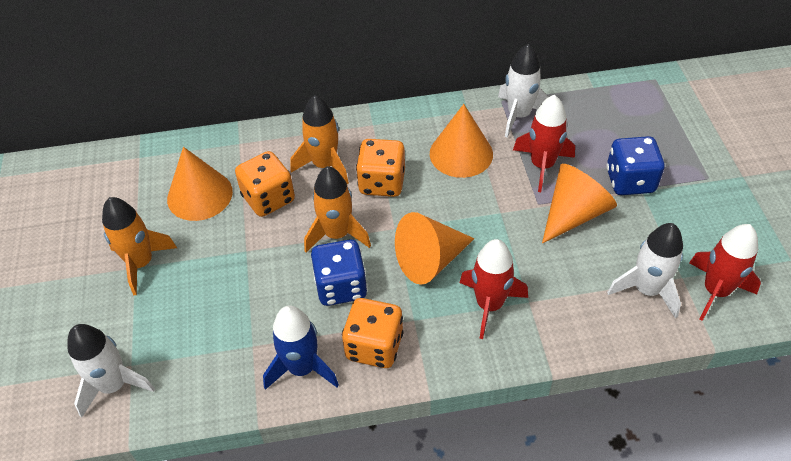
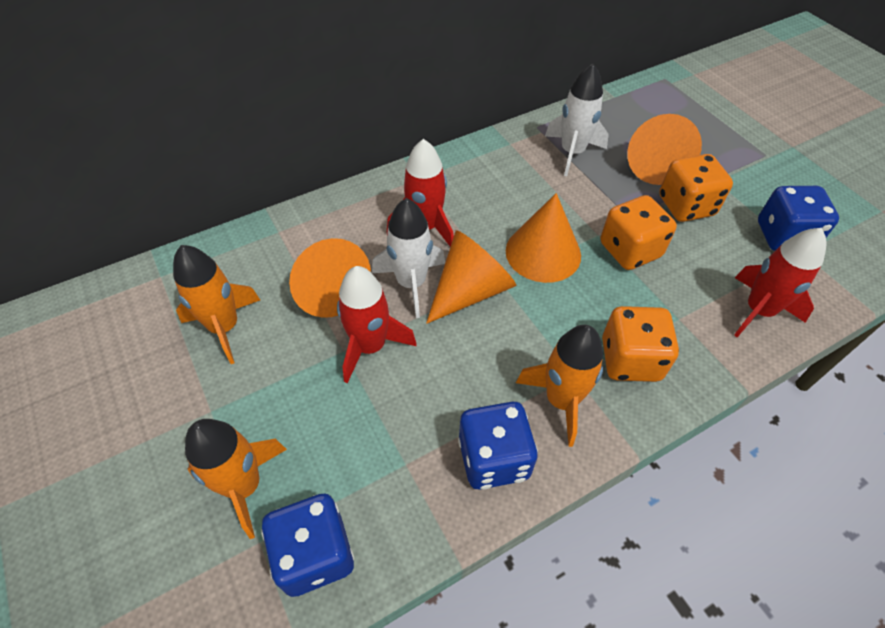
blue dice: [311,239,367,306] [606,136,664,195] = 2 -> [261,493,354,597] [458,402,538,490] [758,186,839,251] = 3
blue rocket: [263,306,339,390] = 1 -> none = 0
white rocket: [68,324,155,418] [498,44,548,138] [607,223,683,319] = 3 -> [372,198,445,318] [545,63,609,176] = 2

